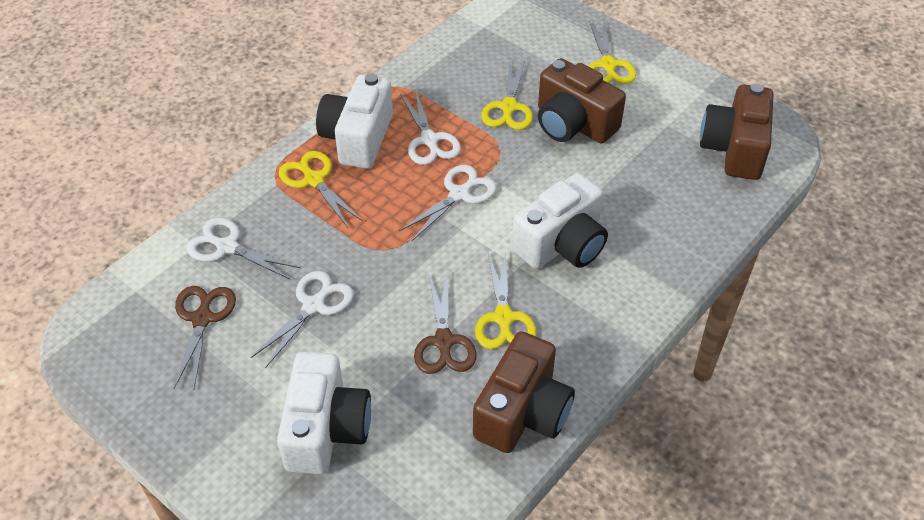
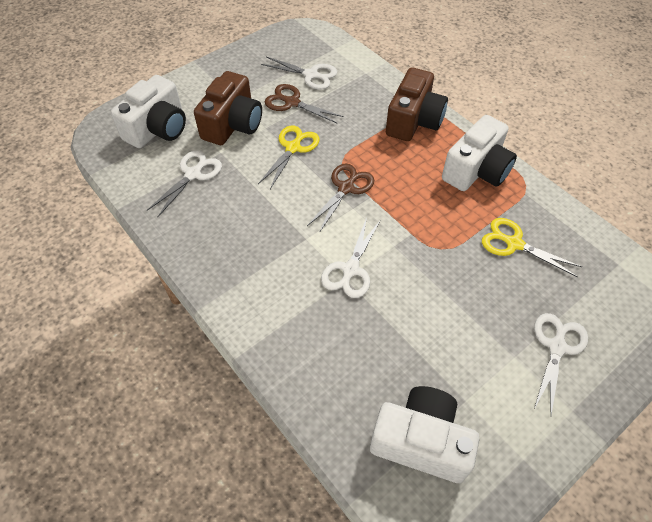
brown camera: [473,331,575,453] [538,58,626,143] [700,83,773,180] = 3 -> [194,71,262,145] [386,67,448,141] = 2
yellow scissors: [278,151,363,227] [475,250,536,349] [481,60,533,130] [588,21,636,84] = 4 -> [258,125,320,189] [482,218,582,277] = 2

